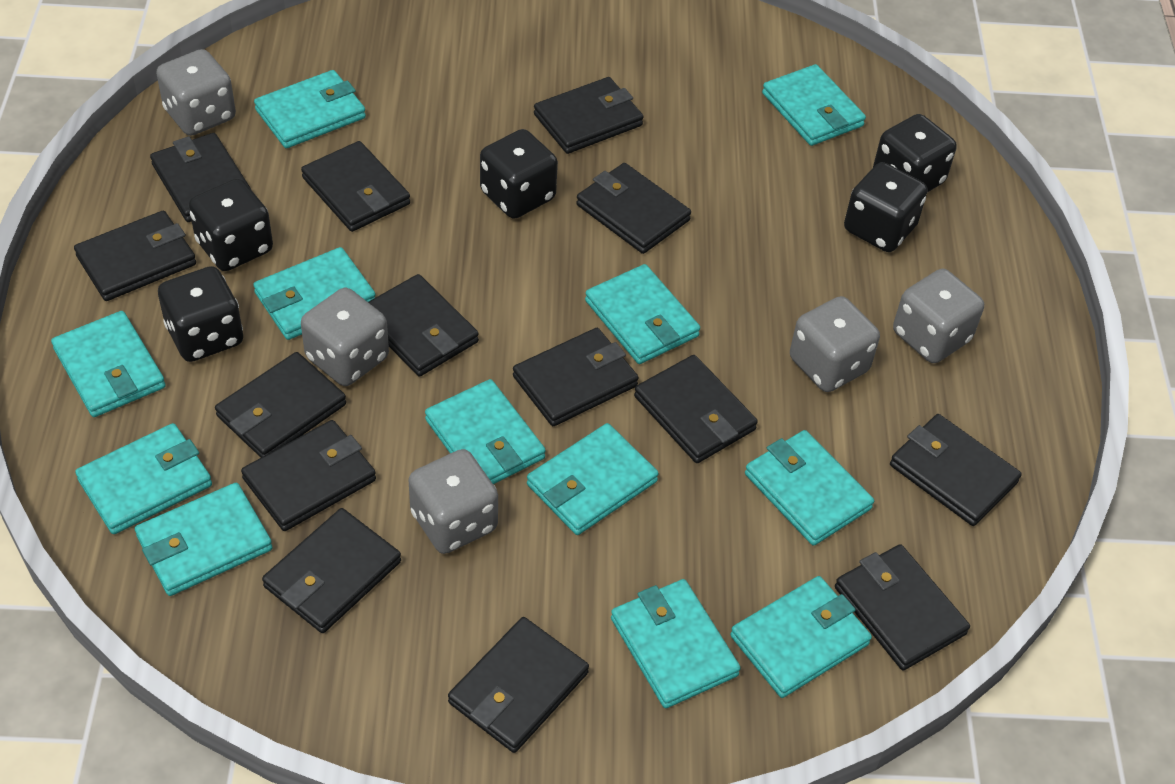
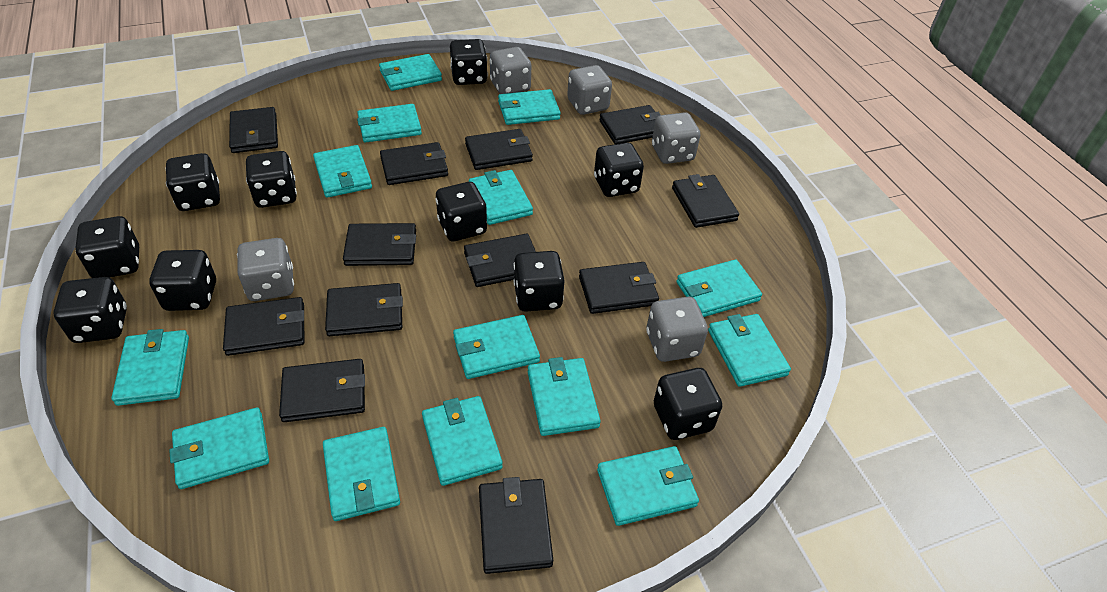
black dice: [158,266,243,362] [189,178,273,271] [480,129,558,219] [844,162,928,252] [873,114,957,192] = 5 -> [53,277,127,343] [75,216,139,278] [149,250,216,311] [166,153,220,211] [246,151,297,208] [436,182,487,241] [450,39,488,85] [513,251,565,312] [594,143,644,197] [654,368,722,440] = 10
black wallet: [74,211,196,301] [150,133,251,222] [215,352,346,457] [241,420,376,531] [262,508,401,633] [301,141,410,232] [368,274,479,377] [448,617,589,753] [513,328,639,426] [534,77,644,154] [576,163,691,254] [634,355,758,463] [835,544,970,670] [890,414,1022,526] = 14 -> [223,297,304,356] [229,107,278,153] [279,359,365,422] [325,283,403,336] [343,223,416,266] [380,142,448,185] [464,234,536,287] [465,129,533,170] [479,477,553,574] [579,262,659,314] [599,105,661,144] [672,174,739,228] = 12
turquoise wallet: [51,311,166,417] [75,423,212,534] [135,483,273,596] [253,247,376,340] [254,70,366,148] [425,379,546,484] [527,423,659,535] [585,264,700,364] [611,579,741,708] [730,576,872,698] [745,430,874,546] [762,64,866,146] = 12 -> [111,329,189,406] [169,407,269,489] [313,145,372,198] [323,427,400,521] [357,104,422,143] [379,54,442,91] [422,396,503,486] [453,315,540,379] [469,170,533,225] [498,89,561,125] [528,357,601,436] [597,446,699,526] [676,260,762,317] [708,314,791,387] = 14

